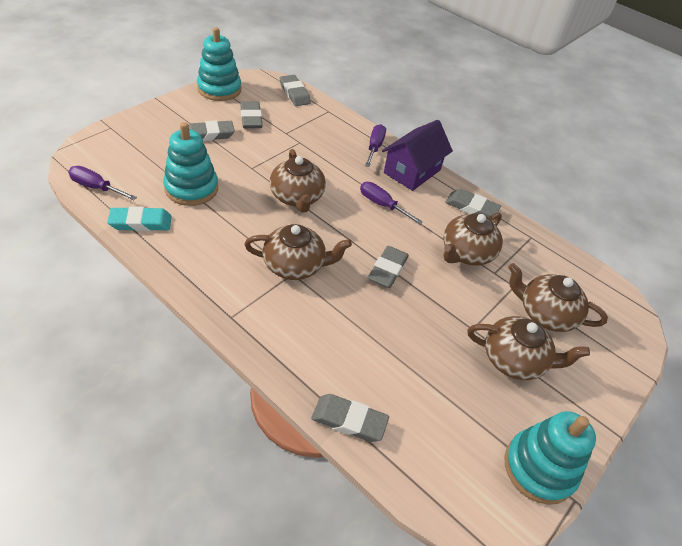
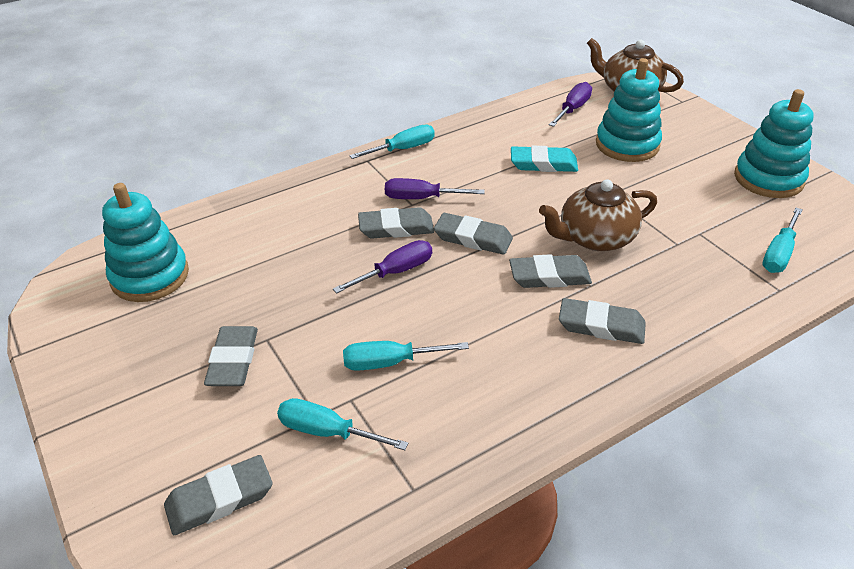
brown teapot: [244,224,352,280] [270,149,326,212] [443,212,503,266] [467,316,590,380] [508,263,608,332] = 5 -> [539,179,657,251] [587,38,684,92] = 2
purple house: [382,120,453,191] = 1 -> none = 0
turquoise screwdriver: none = 0 -> [277,398,408,450] [343,341,469,371] [349,124,435,159] [762,208,803,273] = 4

